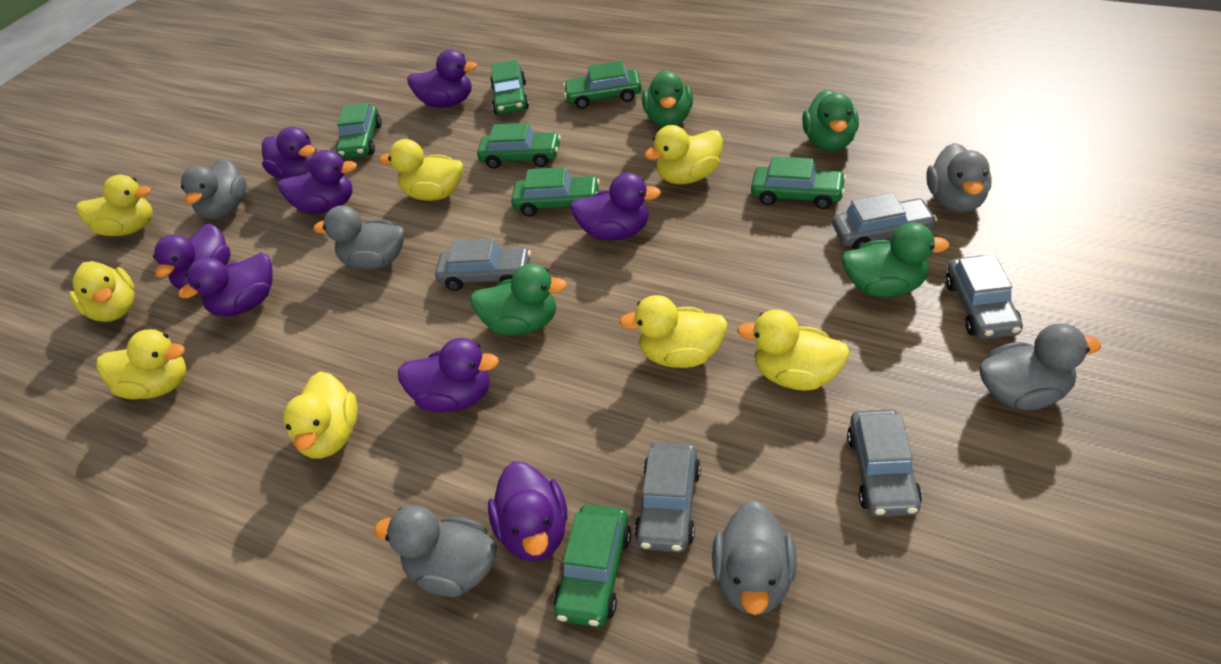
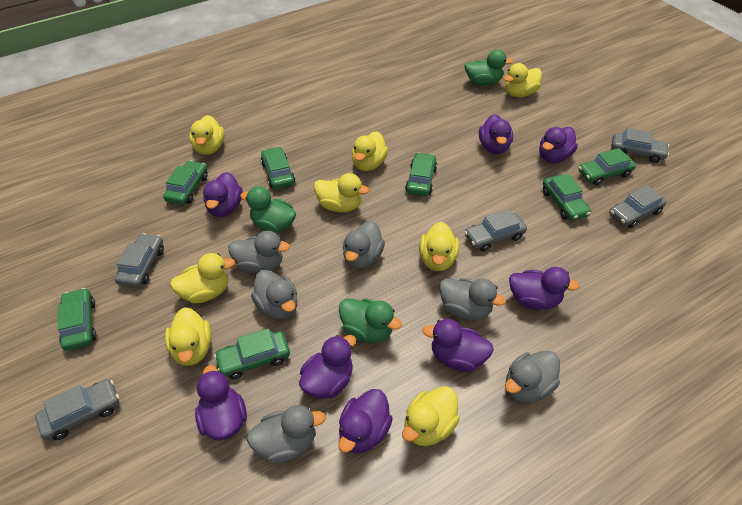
green duck: [470,264,567,335] [642,70,693,127] [802,89,859,151] [842,222,950,297] = 4 -> [240,186,296,233] [339,298,402,343] [465,49,513,86] = 3

